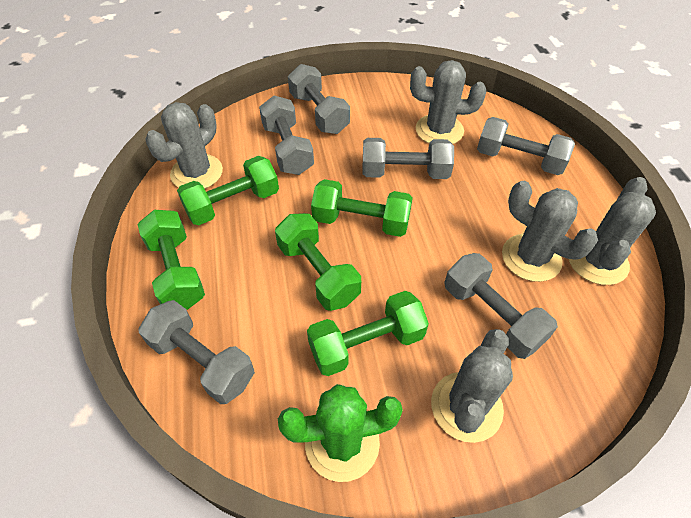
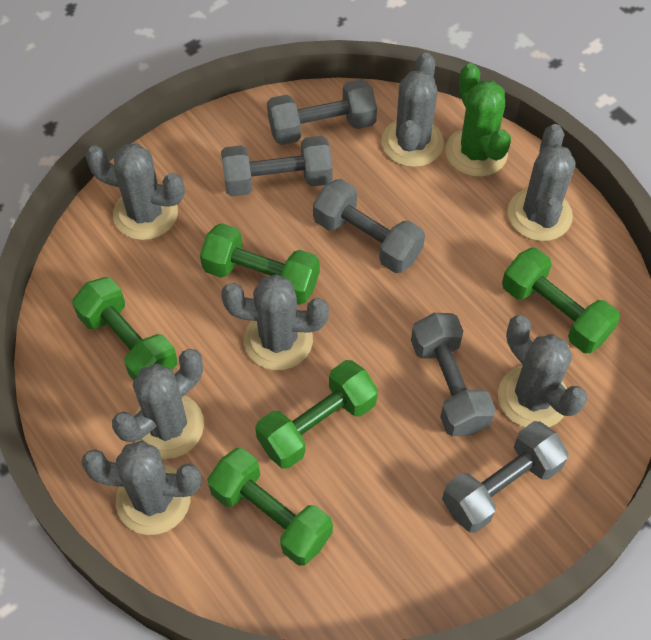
grey cactus: [145,102,223,189] [410,60,486,144] [431,329,513,443] [502,181,598,282] [569,177,656,285] = 5 -> [81,440,201,535] [85,143,185,240] [112,349,204,459] [221,274,329,370] [381,53,444,167] [498,316,587,427] [508,124,576,241] = 7
grey dumbbell: [139,300,255,404] [259,96,314,175] [288,64,350,134] [362,138,454,179] [444,253,558,359] [477,117,575,175] = 6 -> [221,136,332,196] [267,79,377,145] [313,179,425,273] [411,313,496,437] [442,421,569,533] = 5

